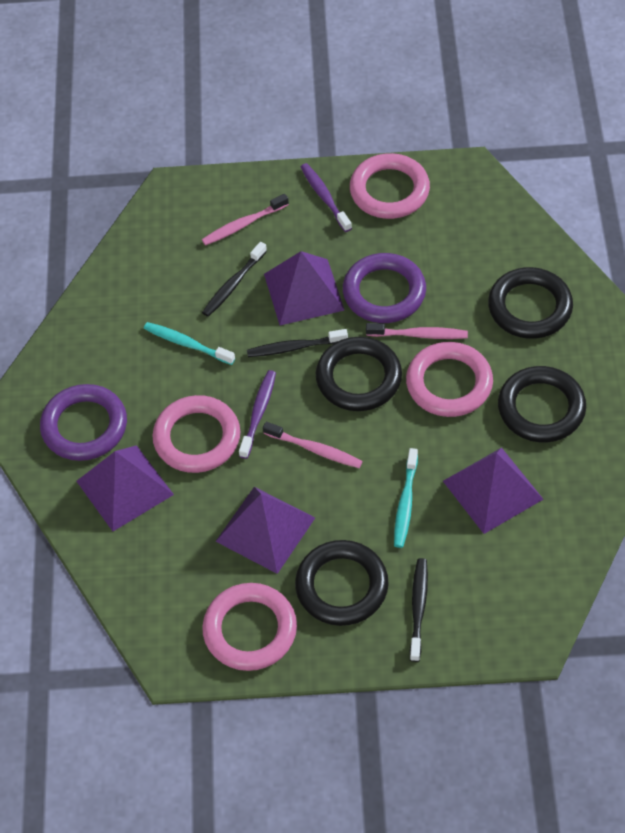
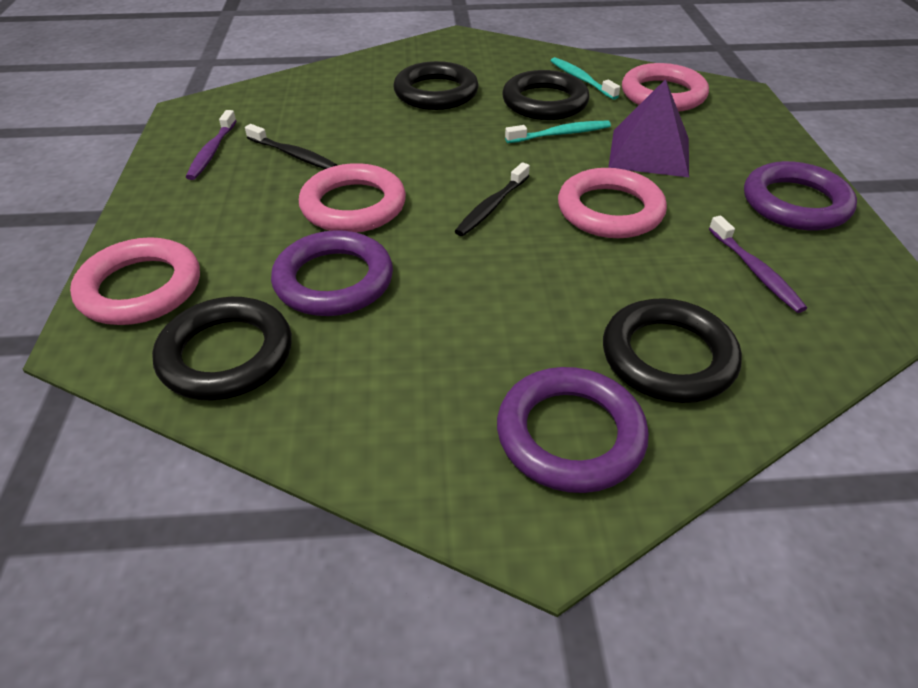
black toothbrush: [202,242,267,317] [247,329,348,357] [410,558,428,662] = 3 -> [245,124,337,169] [455,162,530,236] = 2
pink toothbrush: [202,194,289,246] [263,422,363,468] [366,323,468,339] = 3 -> none = 0
purple pyramid: [76,445,174,531] [215,487,315,574] [264,251,345,325] [443,448,543,534] = 4 -> [608,79,689,177] = 1
purple ring: [40,384,127,461] [343,253,426,323] = 2 -> [271,230,393,316] [497,367,649,493] [744,161,857,231] = 3

